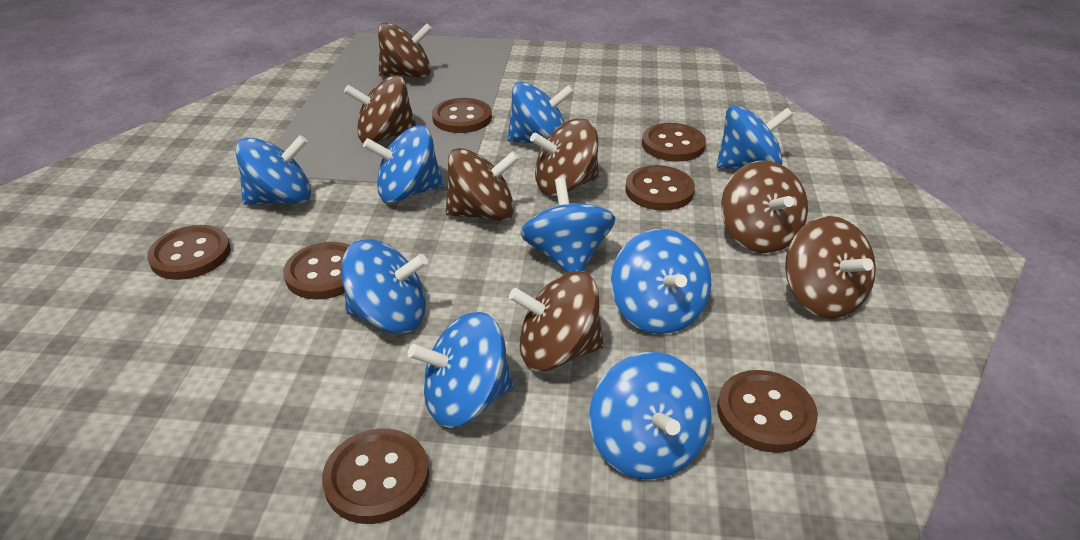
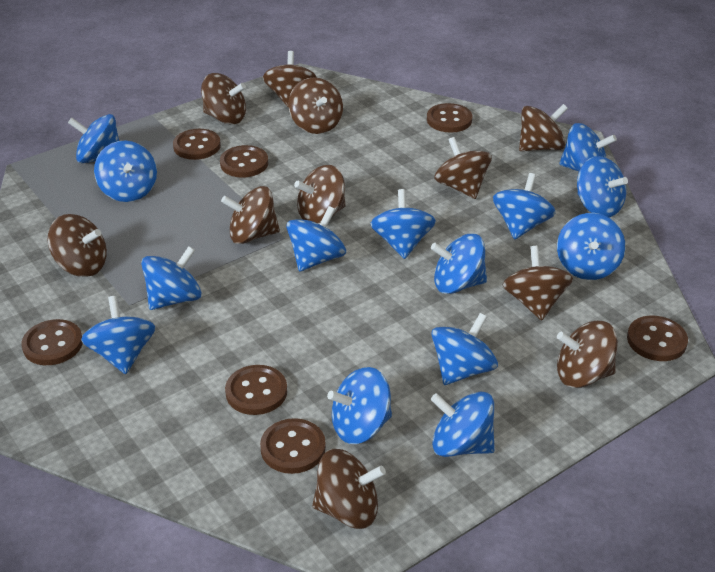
blue spinning top: [235,135,311,205] [341,239,428,334] [363,126,443,203] [408,312,514,428] [507,82,574,143] [520,178,615,272] [589,352,712,480] [611,229,711,334] [717,105,793,169] = 9 -> [68,114,119,163] [81,296,156,374] [94,140,157,202] [141,246,201,310] [286,206,346,272] [327,367,392,444] [370,189,436,259] [431,234,487,294] [431,313,498,385] [431,391,495,457] [493,173,556,239] [557,213,625,280] [560,123,617,172] [577,156,628,218] = 14
brown spinning top: [344,75,416,143] [378,23,432,78] [446,148,519,221] [509,271,604,371] [530,119,599,196] [721,161,808,253] [785,216,876,319] = 7 -> [48,214,107,277] [201,73,246,124] [221,186,280,244] [263,51,317,108] [288,77,343,134] [294,165,346,224] [312,449,386,529] [434,137,492,199] [503,246,573,321] [519,104,568,151] [557,321,618,388] = 11

